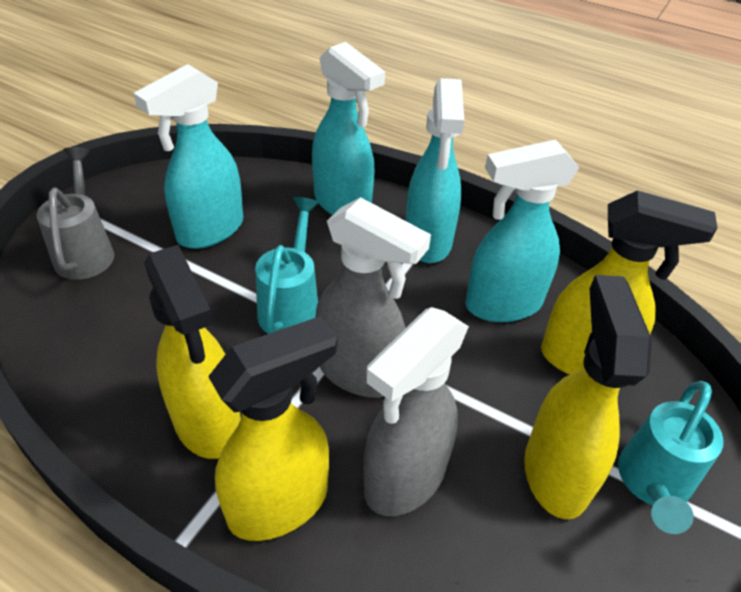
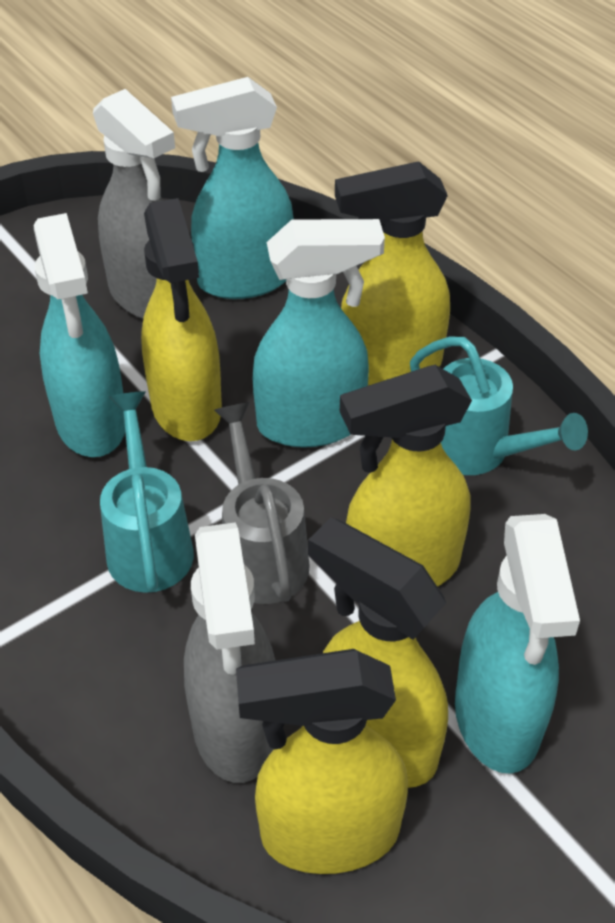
yellow spray bottle: [144,245,241,459] [208,316,337,541] [524,275,652,519] [541,190,718,375] = 4 -> [141,198,222,441] [236,649,408,874] [308,517,448,788] [335,161,450,386] [340,365,472,587] = 5

